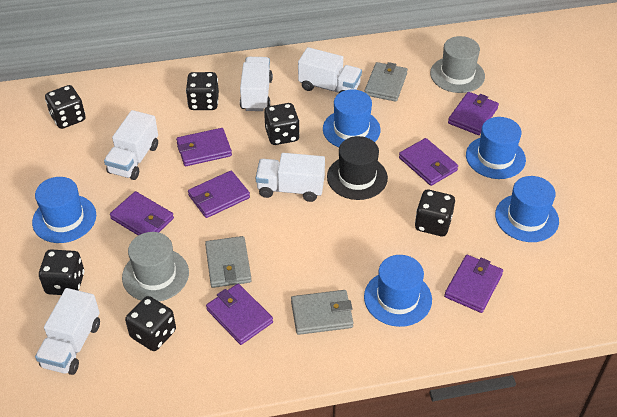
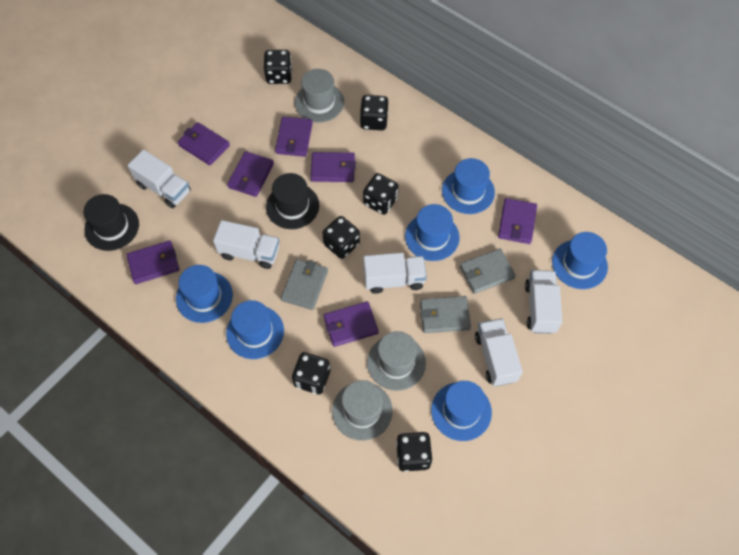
black hat: [327,136,388,200] = 1 -> [83,194,139,251] [266,173,319,229] = 2
blue hat: [32,177,96,243] [323,89,381,147] [364,255,432,327] [466,117,526,179] [495,176,559,242] = 5 -> [176,265,233,323] [226,300,284,359] [405,204,460,261] [431,381,492,441] [442,158,495,214] [552,232,608,289] = 6
grey hat: [122,232,189,301] [430,36,485,93] = 2 -> [295,69,344,123] [332,380,393,441] [367,331,426,391] = 3

